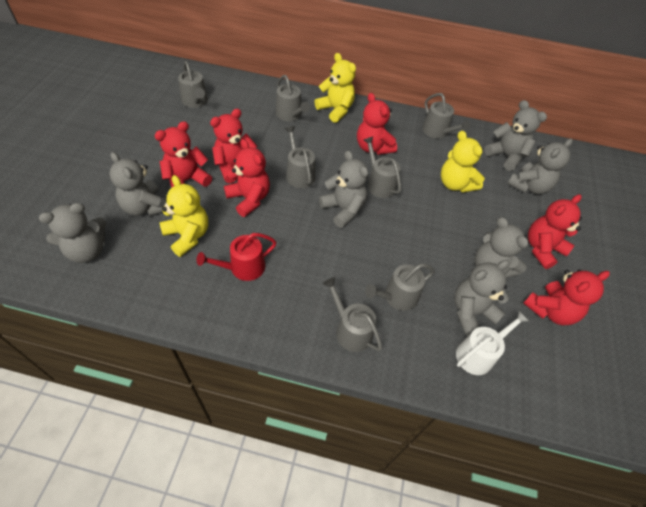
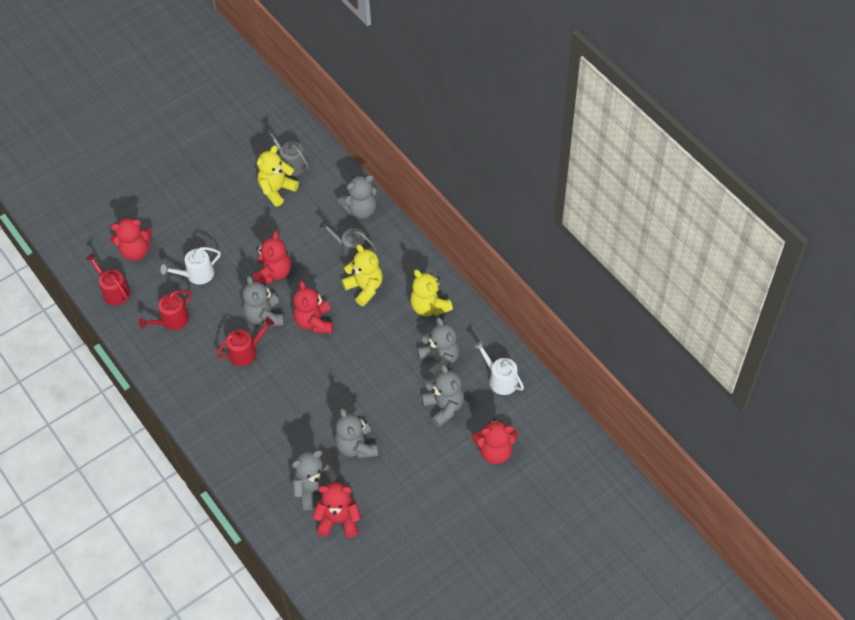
grey teddy bear: [39,203,106,263] [110,152,167,216] [319,151,368,228] [454,260,510,336] [475,217,528,278] [484,100,547,171] [507,138,573,194] = 7 -> [242,276,284,327] [292,450,338,510] [335,408,378,458] [338,175,377,219] [418,317,460,379] [422,364,464,427] = 6
grey watering can: [178,61,208,108] [276,75,310,121] [285,126,315,188] [323,277,382,352] [364,137,401,198] [365,264,434,311] [422,93,470,139] = 7 -> [265,127,309,176] [319,220,377,263] = 2
red teddy bear: [154,121,212,188] [210,109,257,183] [224,139,270,217] [357,93,397,155] [523,269,610,325] [528,194,582,269] = 6 -> [110,217,153,261] [253,231,291,284] [293,281,333,333] [313,482,361,538] [471,418,518,464] = 5
red watering can: [197,233,276,281] = 1 -> [85,253,130,306] [139,290,192,330] [216,317,274,366] = 3
white watering can: [456,311,529,375] = 1 -> [161,247,221,285] [474,341,524,395] = 2

